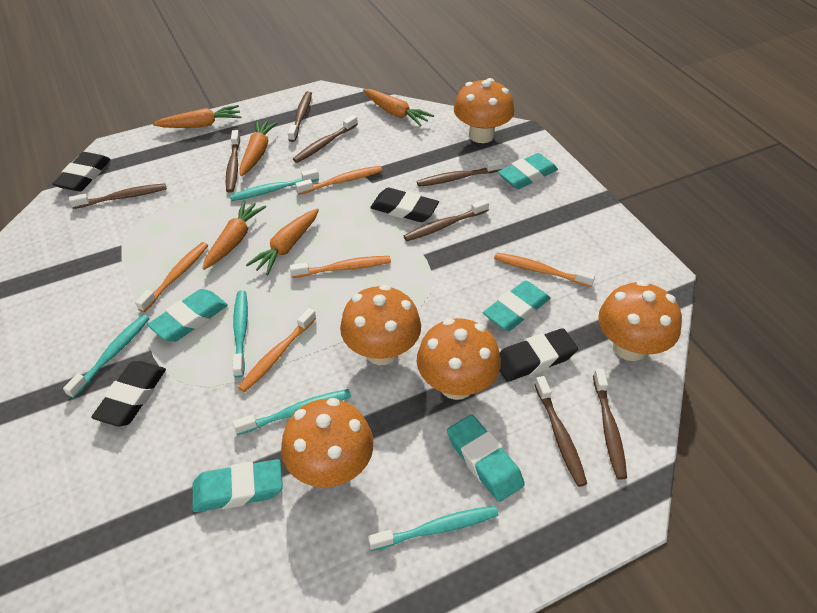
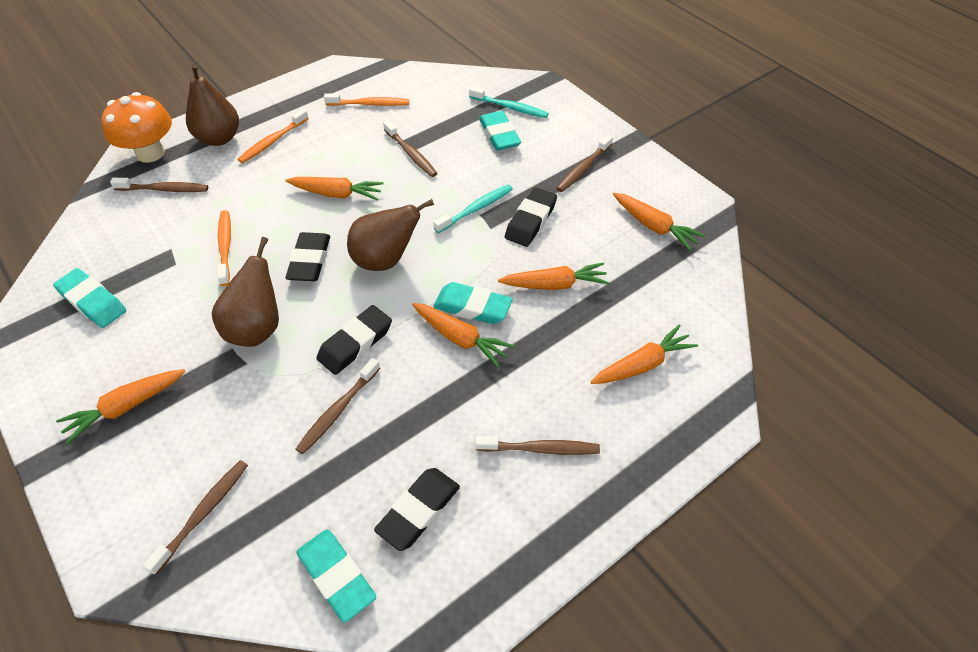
brown pear: none = 0 -> [186,64,239,146] [212,237,279,347] [347,199,434,271] = 3
brown toothbrush: [69,183,167,209] [226,130,240,193] [288,91,312,142] [293,115,358,163] [404,199,489,241] [417,159,503,187] [534,376,587,487] [593,369,627,480] = 8 -> [110,178,208,192] [143,460,248,575] [296,358,380,454] [383,120,438,177] [476,436,600,455] [556,134,613,192] = 6
orange carrot: [153,105,241,128] [202,200,266,270] [240,120,278,176] [246,208,319,275] [363,89,434,127] = 5 -> [56,369,186,445] [285,177,384,201] [412,303,515,367] [498,262,609,290] [590,325,698,384] [613,193,705,251] = 6
orange mushroom: [281,398,374,487] [340,285,421,365] [417,318,501,400] [454,78,514,143] [598,280,682,361] = 5 -> [101,92,172,163] = 1
orange toothbrush: [135,242,208,312] [238,308,316,392] [290,256,391,278] [295,166,382,195] [494,253,595,287] = 5 -> [217,210,231,286] [238,109,309,163] [324,93,409,106] = 3
turquoise eraser: [148,289,228,342] [192,459,283,512] [447,415,525,502] [483,280,551,331] [498,153,558,189] = 5 -> [53,268,126,328] [296,530,376,623] [433,282,513,324] [479,111,521,151] = 4
turquoise toothbrush: [63,314,150,398] [229,168,319,201] [232,290,248,378] [233,389,351,435] [368,506,499,551] = 5 -> [433,184,513,233] [469,86,549,118] = 2

